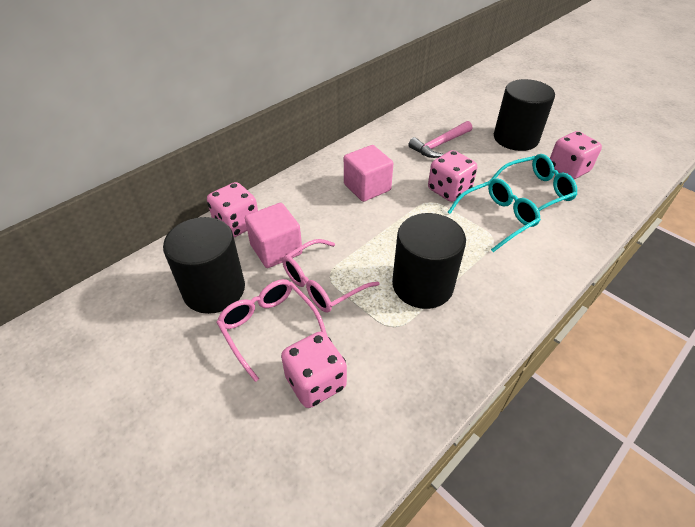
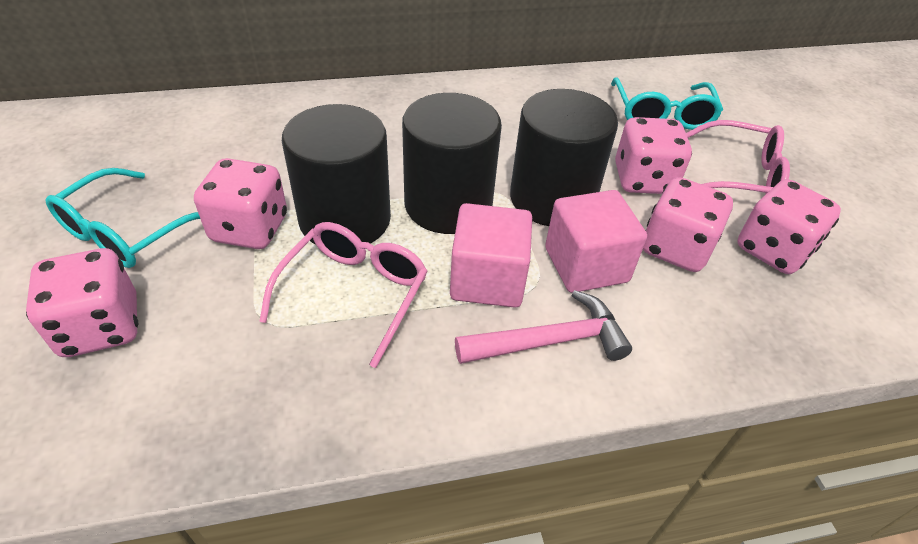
pink dice: [207,182,258,237] [281,332,347,408] [428,150,477,202] [550,131,602,179] = 4 -> [26,248,139,357] [194,158,287,249] [615,117,692,194] [643,177,733,272] [738,179,841,274] = 5

